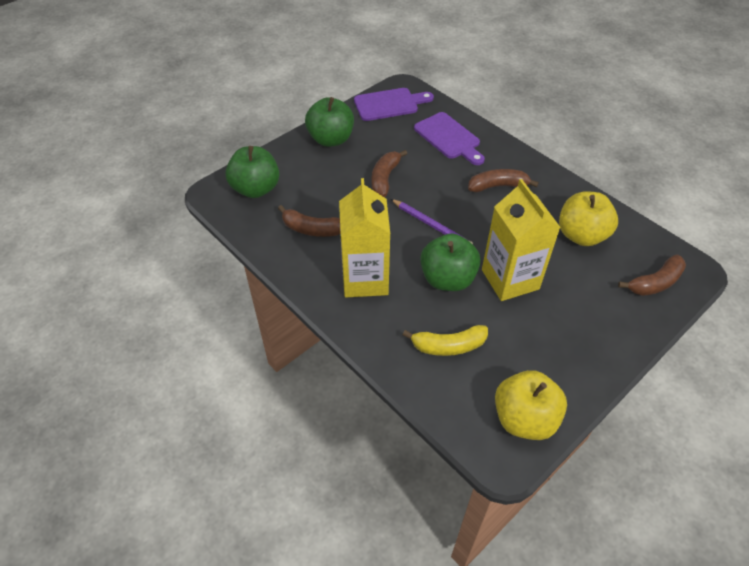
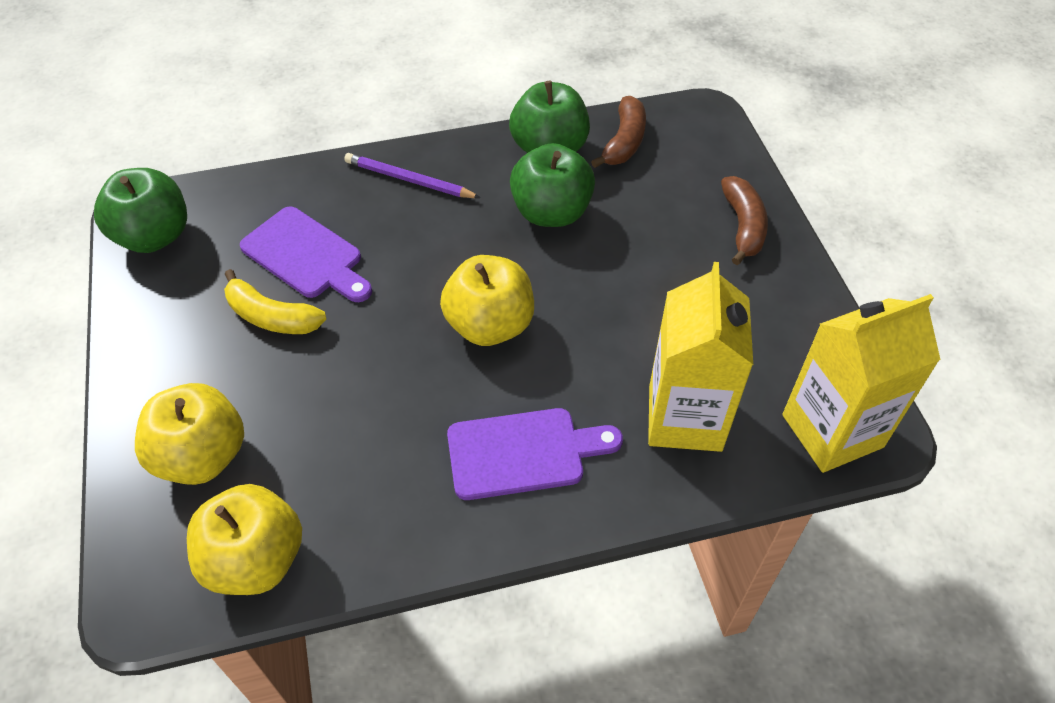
brown banana: [278,205,341,237] [372,150,407,197] [468,169,539,192] [618,254,686,296] = 4 -> [591,96,646,168] [721,176,768,265] = 2
yellow apple: [495,370,567,440] [559,191,618,246] = 2 -> [135,383,244,485] [187,484,302,595] [440,255,534,346] = 3

